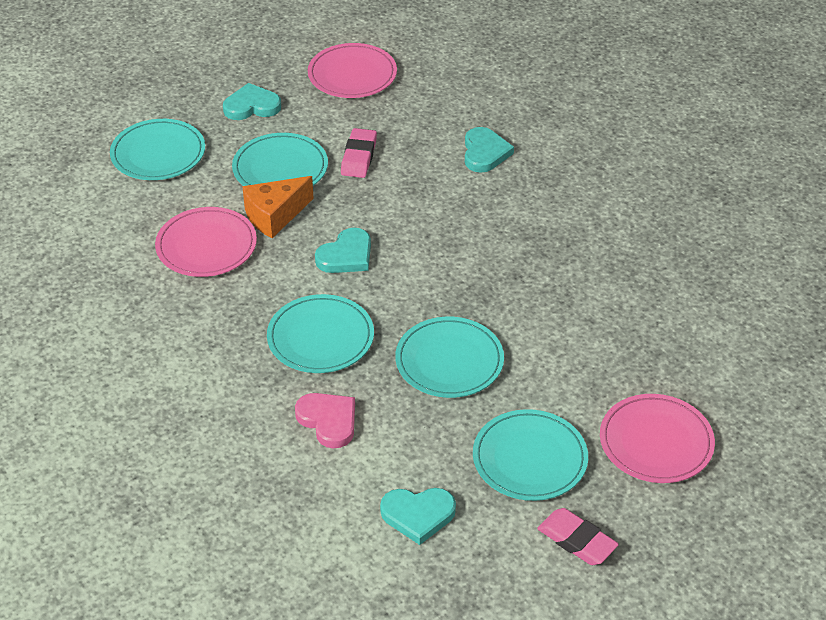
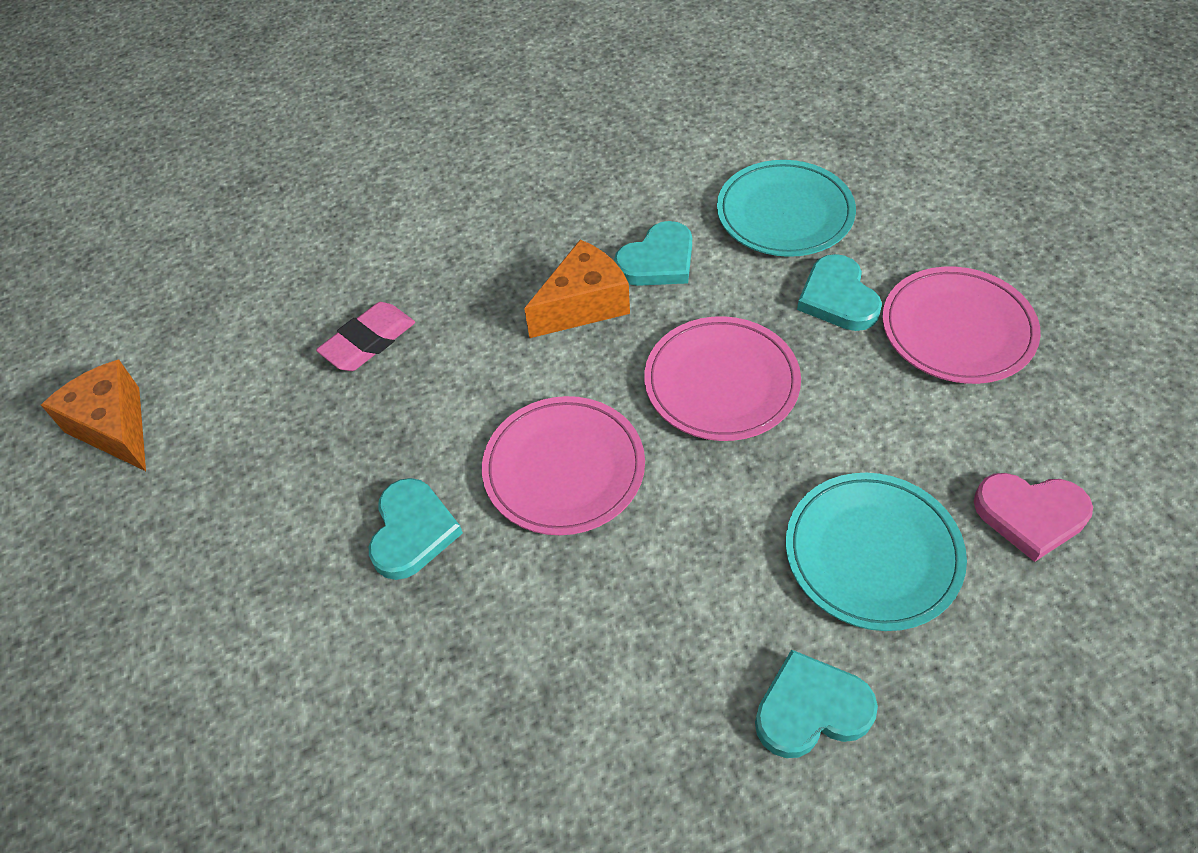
orange cheese: [242,176,314,238] = 1 -> [41,359,146,471] [524,240,630,338] = 2
pink eraser: [341,128,377,178] [537,508,619,565] = 2 -> [316,302,415,371] = 1
turquoise plate: [110,119,205,180] [232,133,328,186] [267,294,374,373] [395,317,504,398] [473,409,588,501] = 5 -> [717,160,856,257] [786,473,967,631] = 2

